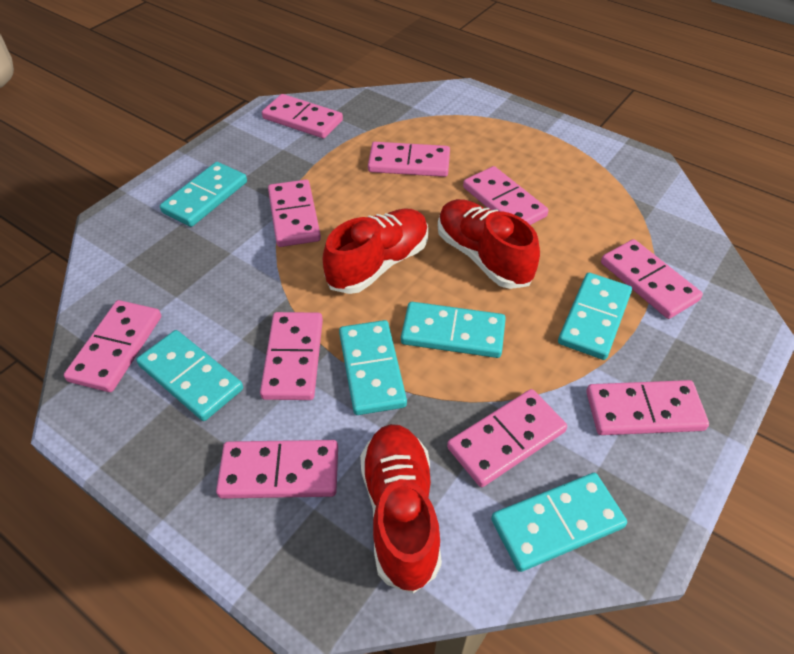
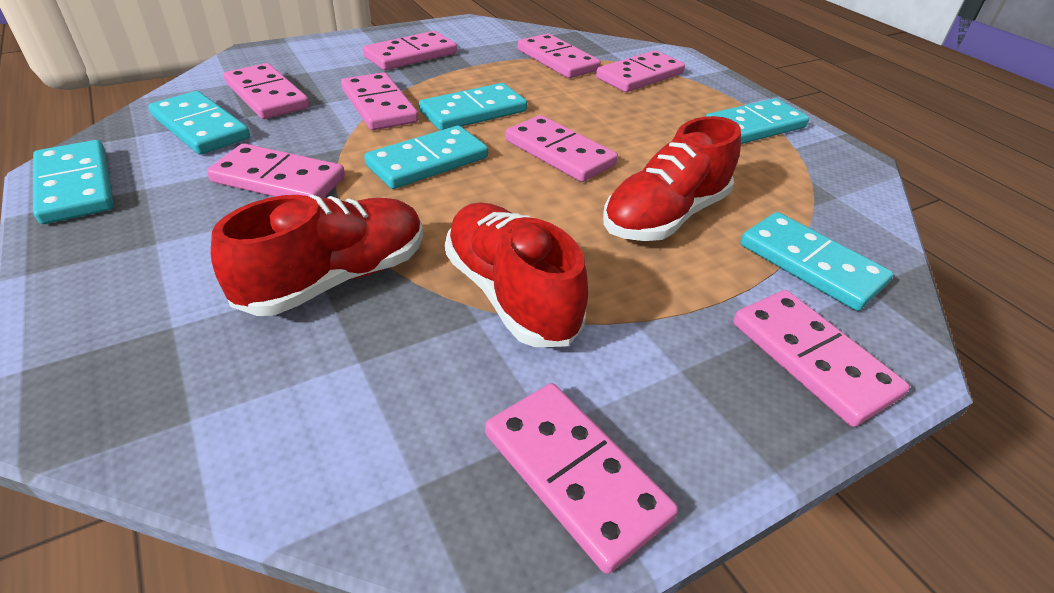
pink domino: [64,300,161,392] [216,440,338,499] [260,312,323,400] [262,94,343,138] [268,180,321,247] [368,142,450,177] [447,389,567,487] [463,166,549,225] [586,380,709,435] [601,239,703,319] = 10 -> [207,143,345,198] [224,63,309,119] [341,72,418,130] [363,31,457,70] [485,383,678,574] [505,115,618,182] [518,33,601,78] [596,50,685,92] [733,290,910,427] = 9

